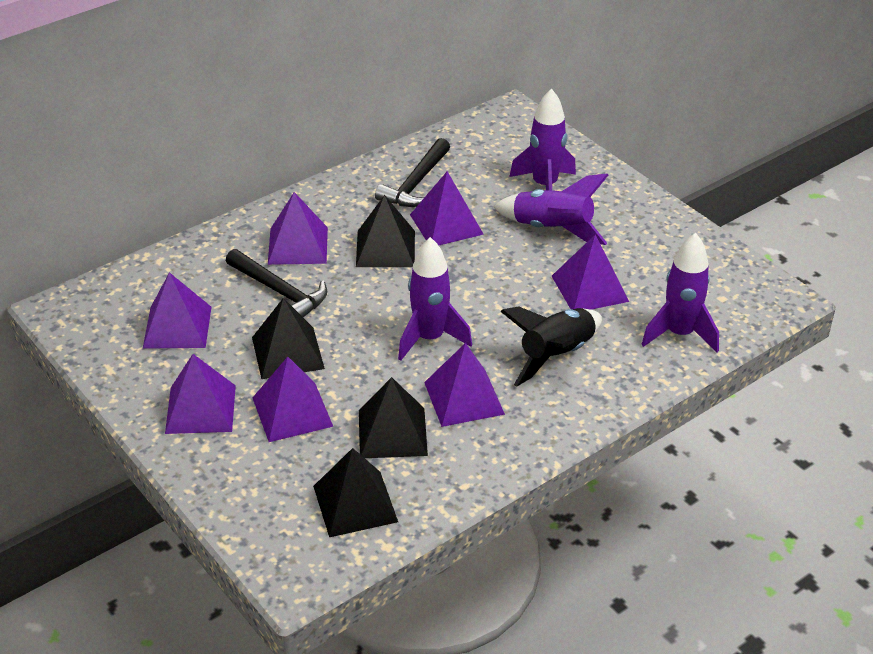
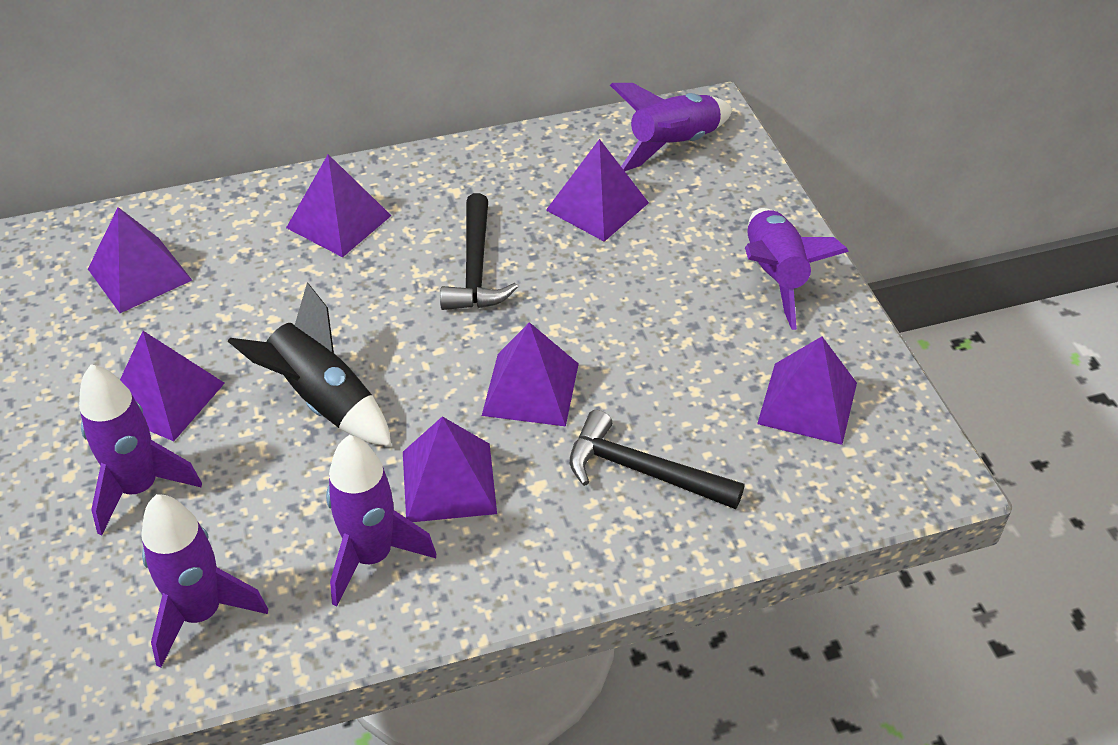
black pyramid: [252,298,325,379] [313,448,398,537] [356,195,415,267] [359,377,428,458] = 4 -> none = 0
purple rocket: [398,237,472,361] [493,174,608,245] [509,88,576,190] [641,233,719,352] = 4 -> [79,364,202,535] [141,494,268,668] [326,435,436,607] [610,83,732,171] [745,208,849,330] = 5

